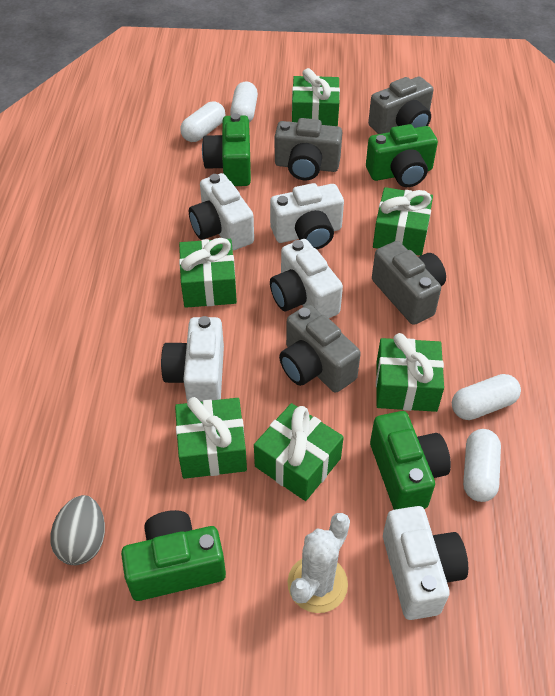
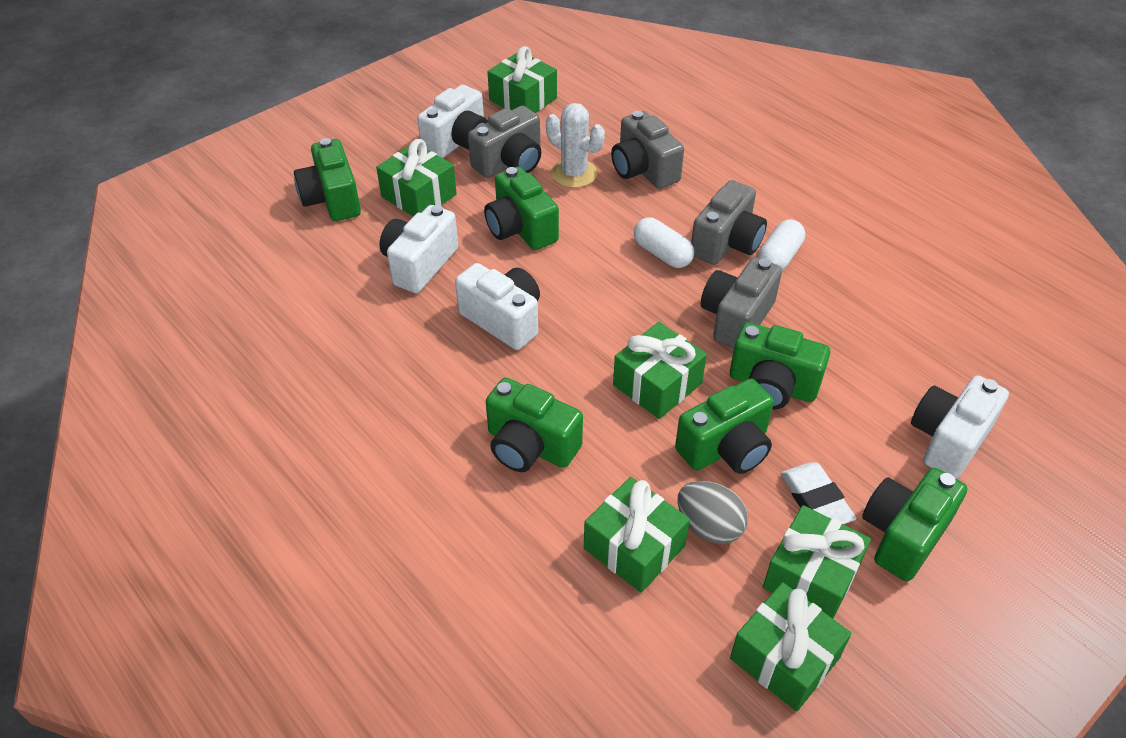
green camera: [121,510,226,601] [202,113,251,186] [366,124,438,187] [370,411,451,510] = 4 -> [294,138,361,221] [484,167,559,250] [486,378,583,472] [675,379,774,474] [730,322,830,410] [862,468,967,581] = 6
white camera: [161,316,224,402] [189,173,254,250] [270,183,344,249] [270,239,343,318] [383,506,468,620] = 5 -> [379,205,458,293] [417,85,488,158] [455,263,540,350] [911,376,1009,479] = 4
white capsule: [180,102,225,142] [230,81,258,123] [452,374,521,420] [463,429,501,502] = 4 -> [634,218,694,268] [757,219,805,271] = 2
white eraser: none = 0 -> [780,462,856,524] = 1

